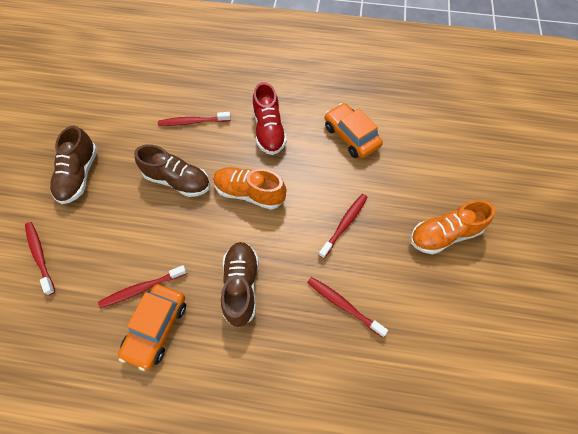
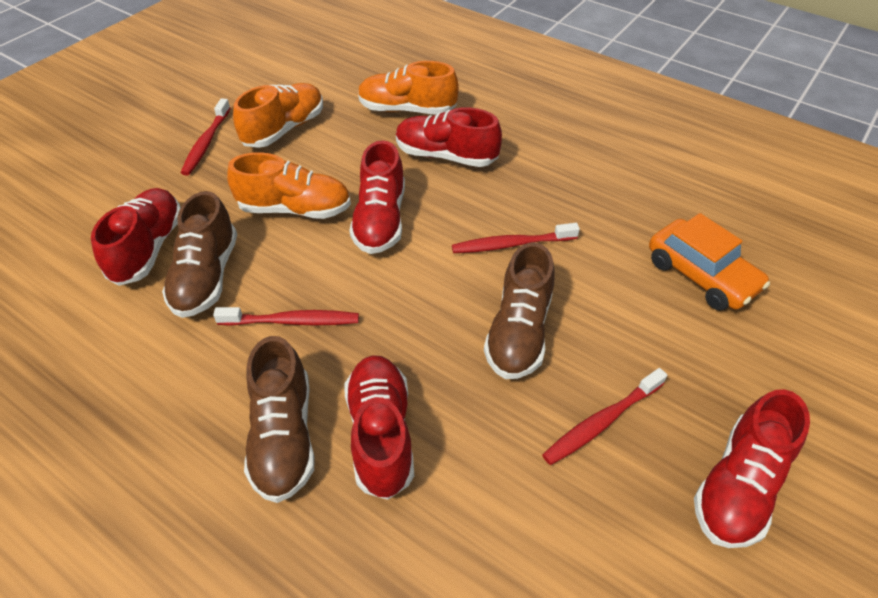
orange car: [118,284,186,371] [325,103,383,158] = 2 -> [649,213,770,311] = 1
orange shoe: [213,167,286,209] [410,200,495,255] = 2 -> [227,152,351,219] [233,83,323,148] [358,61,459,114] = 3
red shoe: [253,82,287,155] = 1 -> [91,188,181,286] [344,355,414,500] [349,141,405,254] [396,107,502,167] [694,389,810,548] = 5
red toothbrush: [25,222,55,295] [98,265,187,308] [158,112,231,126] [307,277,388,337] [319,194,368,259] = 5 -> [181,98,231,176] [213,307,359,326] [452,223,580,253] [542,368,667,465] = 4

